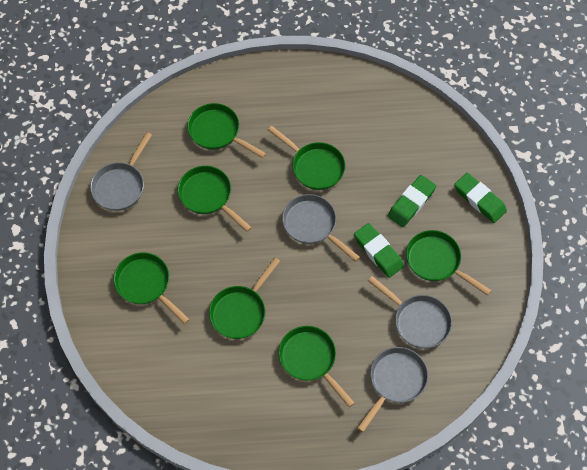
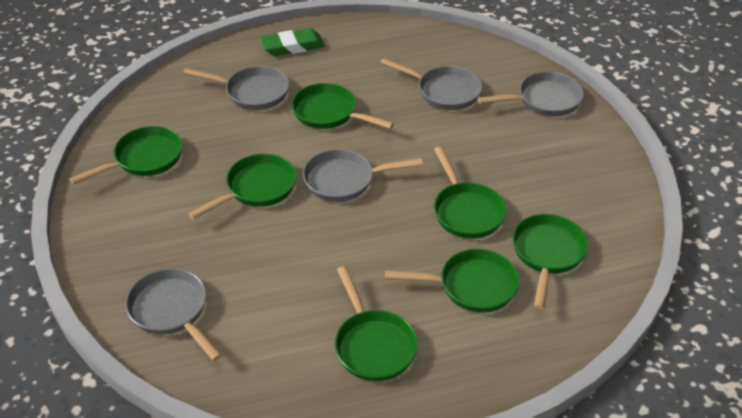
green eraser: [354,223,404,278] [388,175,436,227] [454,173,507,223] = 3 -> [260,28,325,56] = 1
grey pan: [90,132,152,211] [282,194,360,262] [357,347,428,432] [368,276,452,348] = 4 -> [125,268,222,361] [183,66,289,110] [303,149,423,202] [380,58,482,110] [478,72,584,116] = 5

